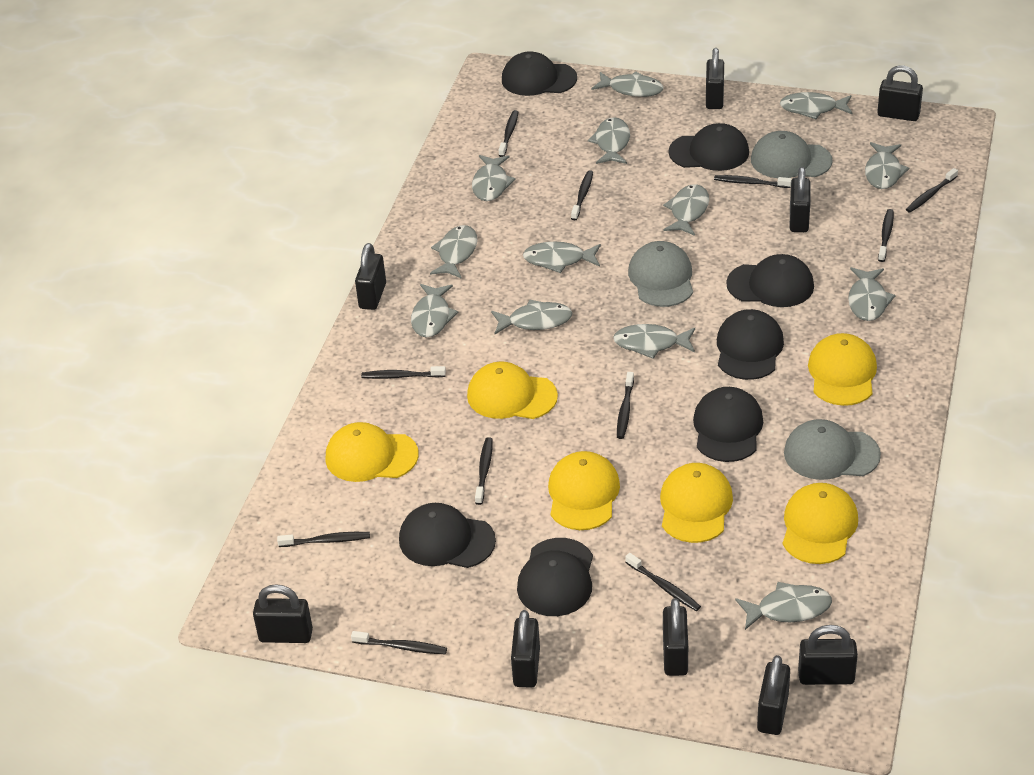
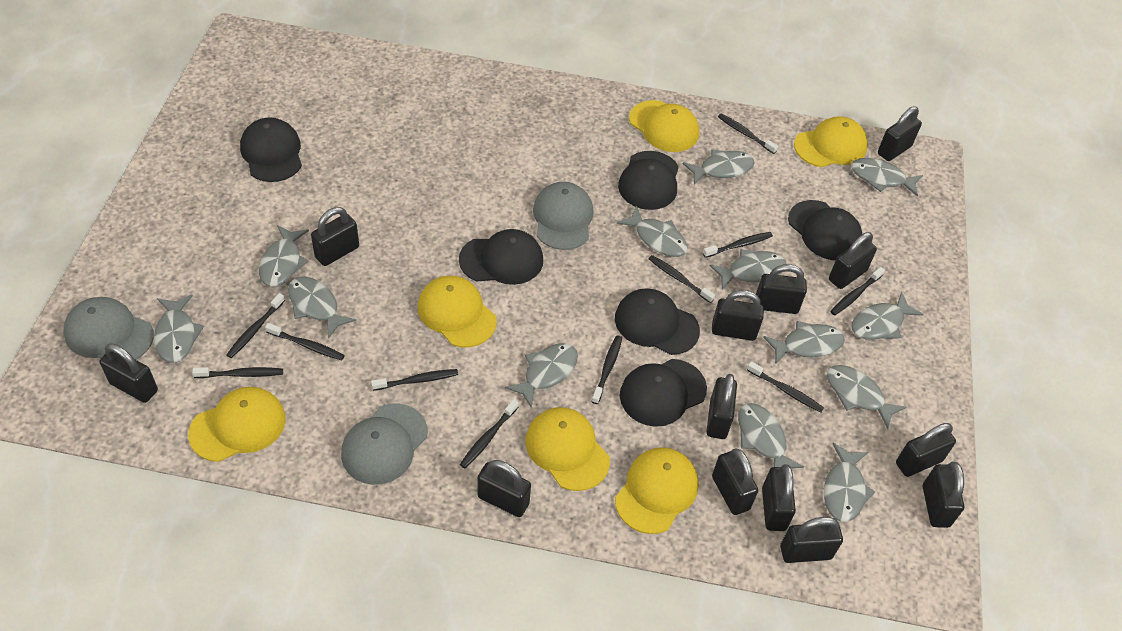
black cap: [399,503,496,568] [502,51,577,96] [517,538,593,616] [668,123,749,171] [693,387,763,462] [717,309,784,380] [726,254,814,307] = 7 -> [240,117,302,182] [459,229,543,285] [615,288,700,355] [618,151,679,210] [620,359,707,427] [788,200,862,260] = 6
black padlock: [253,584,313,643] [355,243,386,310] [511,610,540,688] [663,598,688,676] [706,48,724,109] [757,655,790,735] [790,167,810,232] [798,625,858,685] [877,65,923,121] = 9 -> [99,344,158,403] [311,207,359,266] [477,460,531,517] [706,374,737,439] [712,290,764,341] [712,449,758,515] [756,264,807,314] [762,464,796,531] [780,517,843,563] [829,232,877,289] [878,106,922,161] [896,423,956,477] [923,462,964,528] = 13

